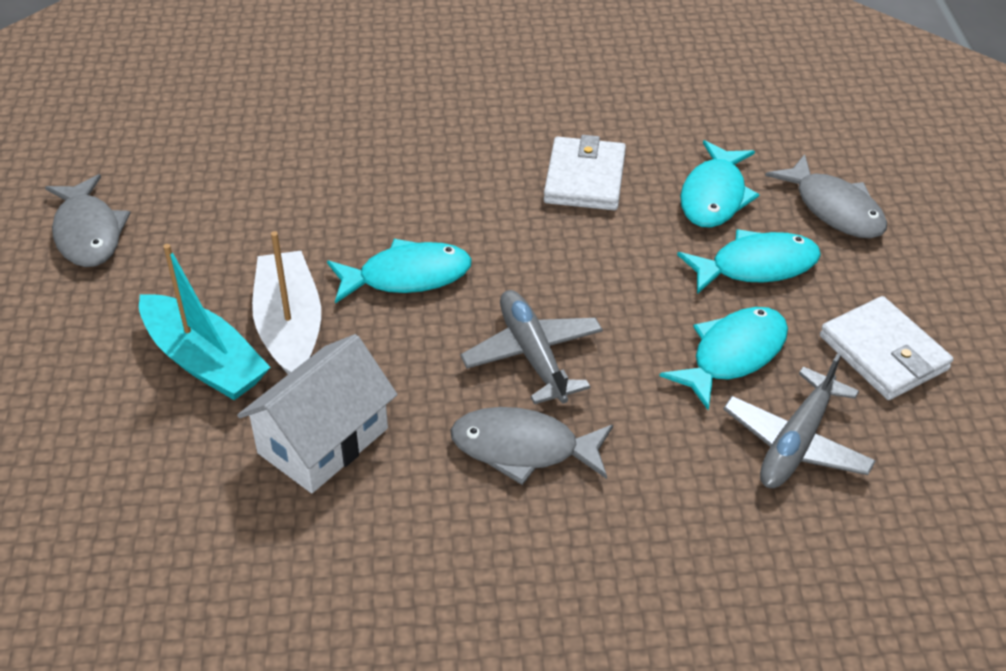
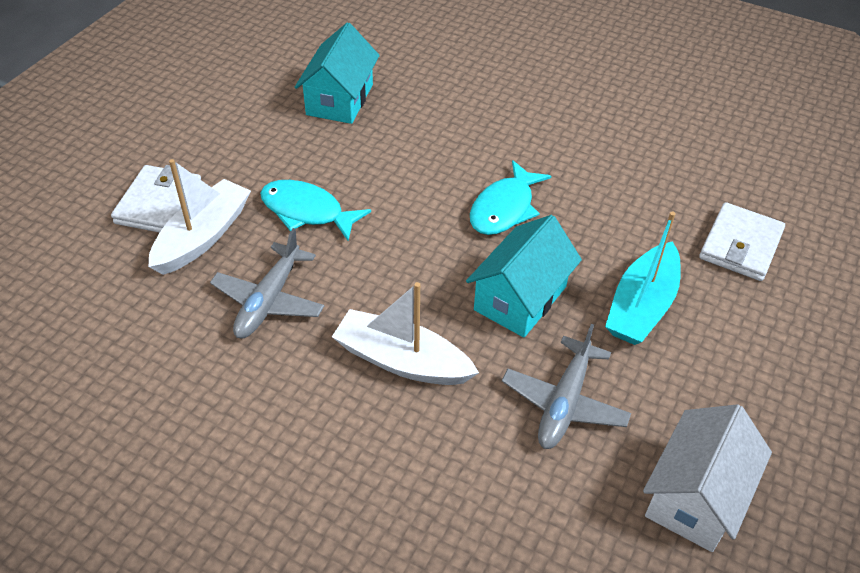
grey fish: [45,174,130,267] [451,407,613,485] [765,154,887,239] = 3 -> none = 0
turquoise fish: [327,239,472,304] [660,307,788,410] [677,229,821,294] [680,140,760,228] = 4 -> [260,180,371,241] [470,160,551,235] = 2
turquoise house: none = 0 -> [295,22,380,124] [466,215,582,338] = 2
white boat: [252,231,321,374] = 1 -> [149,159,251,275] [332,282,479,385] = 2

